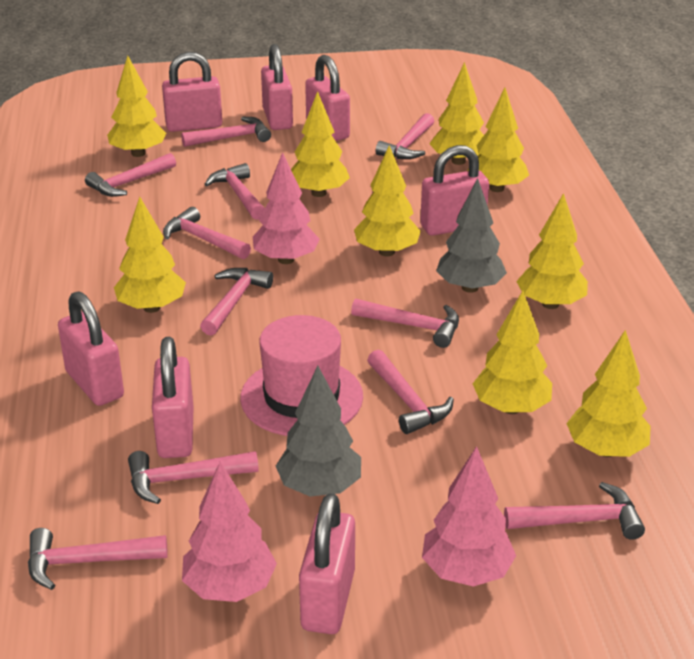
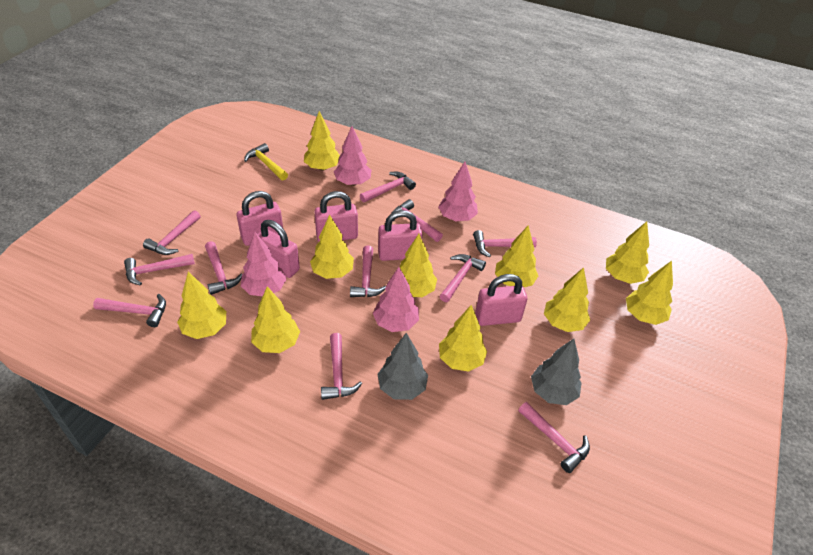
pink hat: [240,315,363,436] = 1 -> none = 0
pink padlock: [58,291,124,406] [152,337,194,458] [162,52,222,132] [261,44,293,130] [299,493,355,634] [305,55,350,141] [420,145,489,236] = 7 -> [237,191,283,246] [258,220,300,278] [314,191,358,242] [378,210,422,261] [475,274,527,326] = 5
pink tree: [182,462,277,602] [253,152,320,264] [422,446,516,587] = 3 -> [241,232,286,296] [334,126,372,186] [373,267,419,332] [438,162,478,221] = 4
yellow hammer: none = 0 -> [244,143,288,181] = 1
yellow tree: [107,56,166,157] [114,197,186,313] [291,91,350,197] [354,145,421,256] [429,62,484,165] [467,88,529,192] [473,291,552,414] [516,193,588,309] [566,330,651,457] = 9 -> [177,272,226,339] [251,287,300,353] [304,111,340,171] [310,215,354,279] [400,234,437,297] [439,305,487,372] [495,225,538,287] [544,267,590,332] [606,221,649,284] [626,261,673,325] = 10

